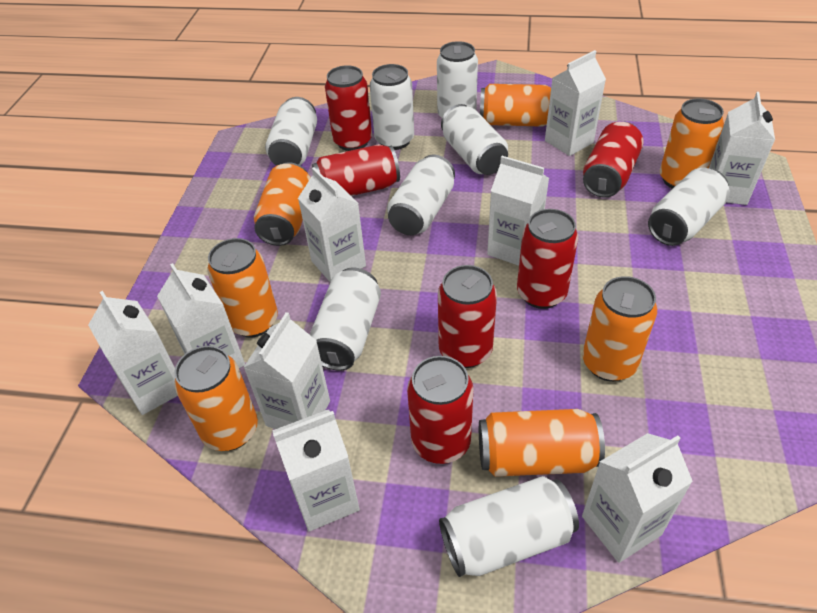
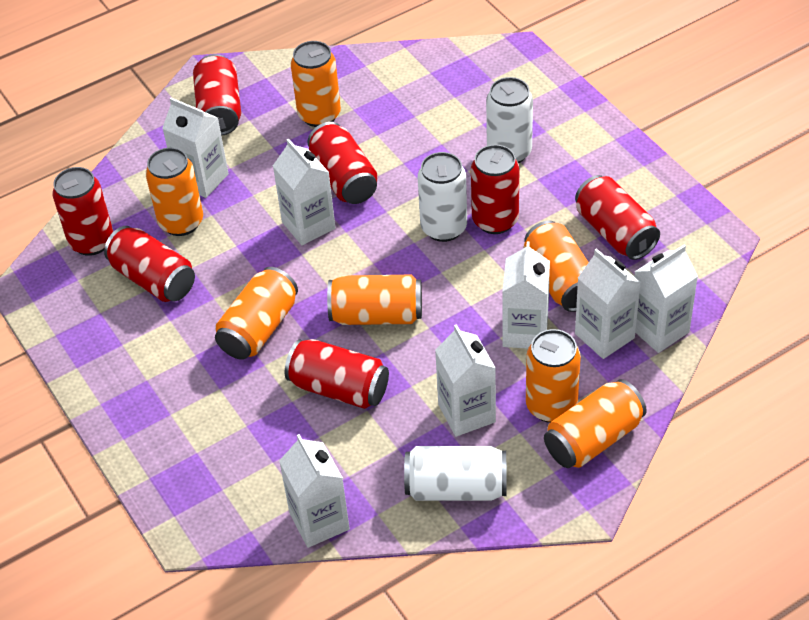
red can: [312,144,400,196] [325,65,372,151] [407,356,474,464] [438,265,497,368] [517,209,578,309] [583,121,643,198] = 6 -> [52,167,113,256] [104,226,195,302] [193,54,241,136] [285,339,389,409] [307,122,378,204] [471,145,519,234] [575,175,660,260] = 7
white can: [265,97,317,166] [309,268,381,371] [370,64,414,150] [387,155,455,235] [437,41,478,118] [439,476,579,577] [441,104,508,175] [648,168,730,246] = 8 -> [404,446,507,501] [418,152,467,242] [486,77,533,163] = 3
white carton: [88,291,178,415] [157,263,245,368] [243,312,330,429] [272,409,360,532] [298,167,366,282] [487,156,549,266] [545,50,606,156] [582,433,693,563] [709,92,775,205] = 9 -> [162,98,229,198] [273,139,336,245] [279,434,350,548] [435,324,496,437] [502,241,550,349] [575,248,641,359] [634,245,698,353] = 7

